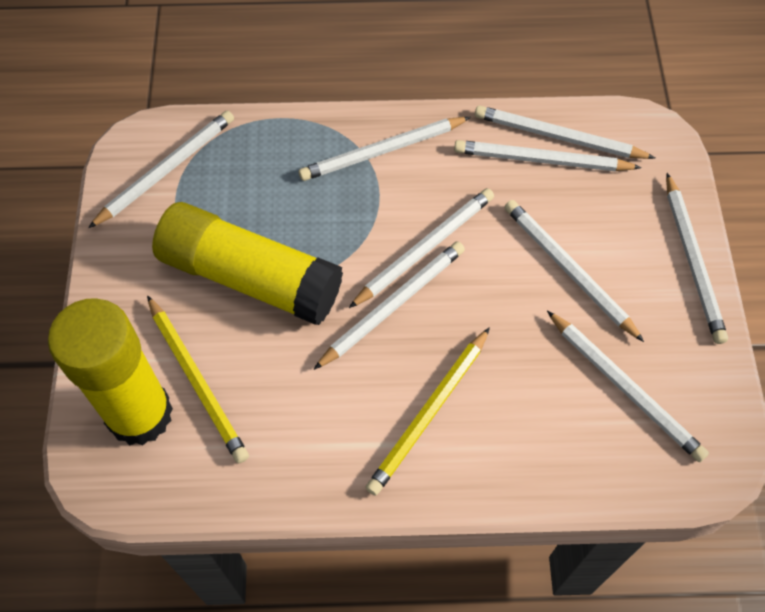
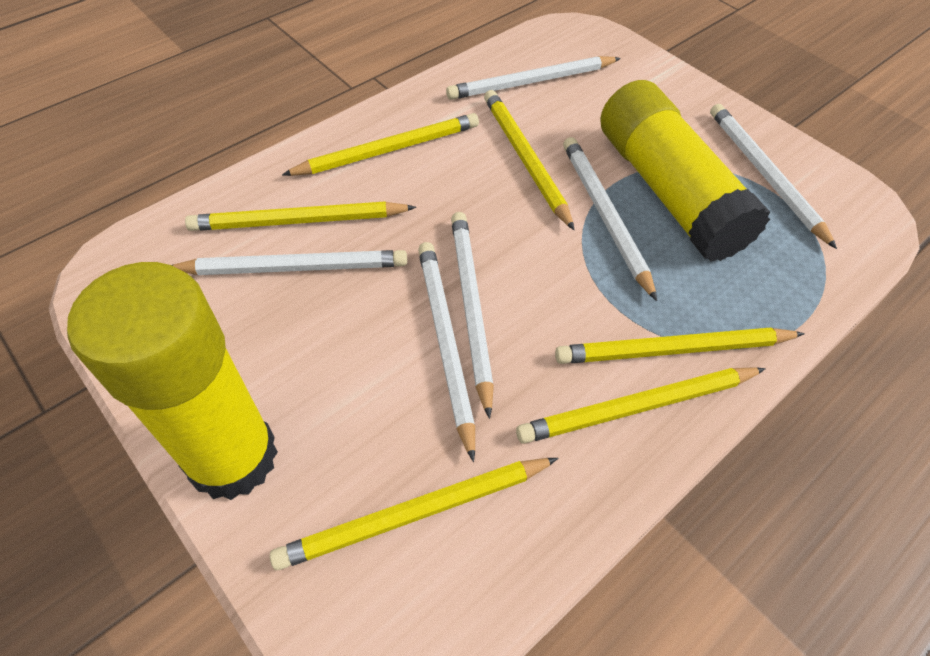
white pencil: [88,110,234,228] [299,117,471,181] [313,241,465,370] [349,188,494,308] [454,140,642,171] [475,106,655,159] [504,200,644,342] [547,311,709,462] [666,173,728,344] = 9 -> [172,250,407,275] [418,242,475,462] [446,56,621,100] [451,212,494,419] [563,137,657,301] [710,104,837,249] = 6
yellow pencil: [147,295,249,463] [365,327,490,496] = 2 -> [185,201,416,231] [270,458,558,570] [282,113,479,176] [484,90,575,230] [516,367,766,444] [555,328,805,364] = 6

